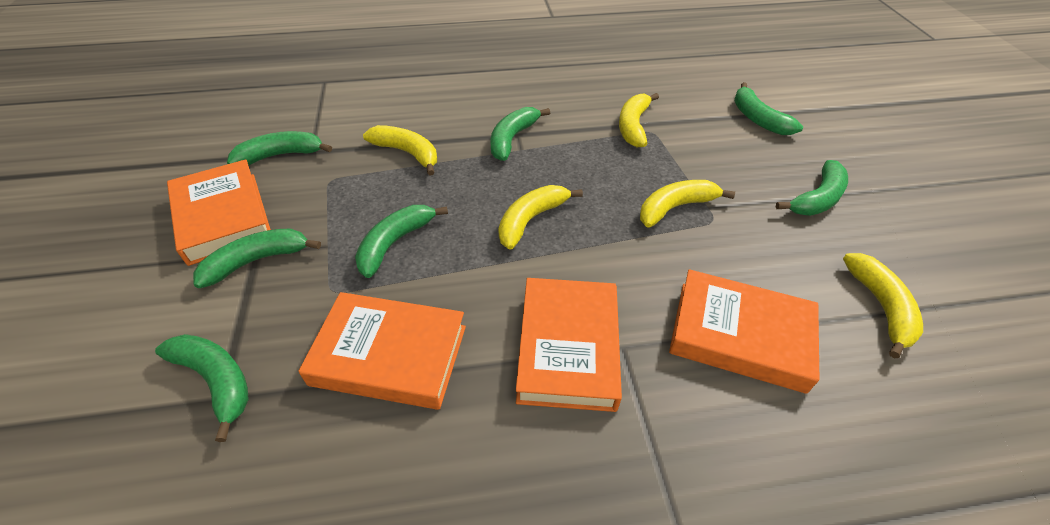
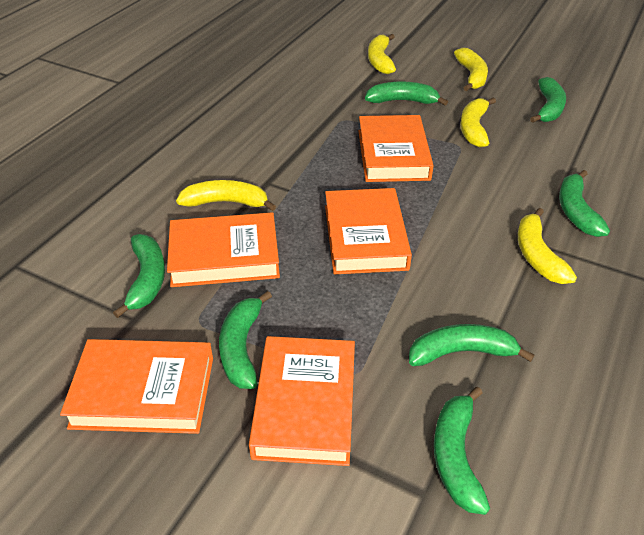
orange book: [167,159,271,266] [298,292,466,410] [516,278,622,412] [669,269,819,394] = 4 -> [60,339,213,434] [167,212,280,287] [249,336,355,466] [325,188,412,274] [358,115,434,182] = 5

